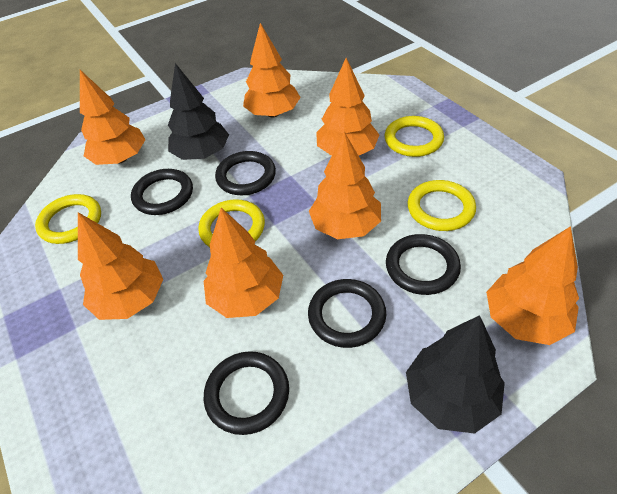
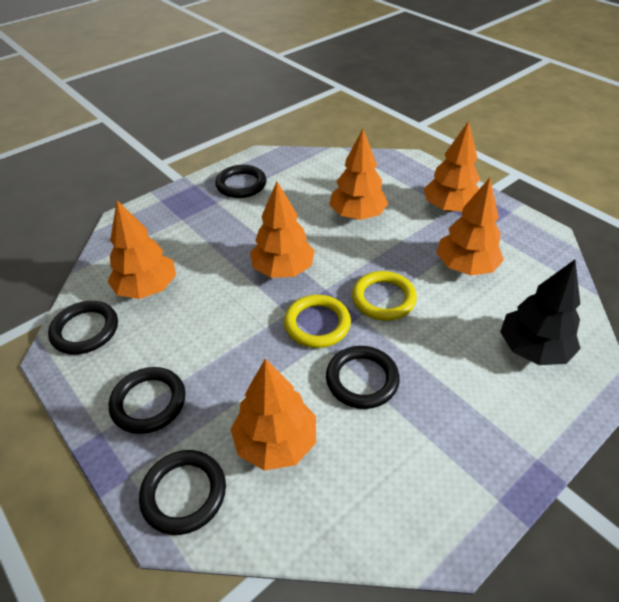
black tree: [168,63,229,160] [406,315,505,434] = 2 -> [500,260,580,365] = 1
orange tree: [78,212,163,320] [80,70,146,165] [204,208,283,318] [243,23,301,117] [309,132,381,239] [316,58,379,156] [486,226,579,345] = 7 -> [107,200,176,299] [230,358,316,471] [250,182,315,278] [329,129,388,220] [424,121,480,212] [436,178,504,276] = 6
yellow ring: [35,194,101,244] [198,199,265,247] [385,116,444,157] [408,180,476,231] = 4 -> [284,295,351,348] [352,271,417,321] = 2

